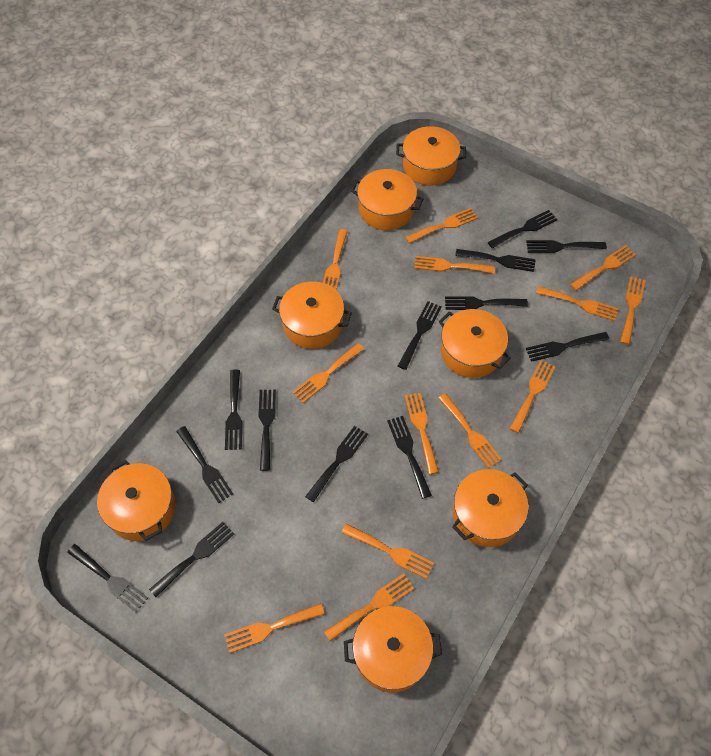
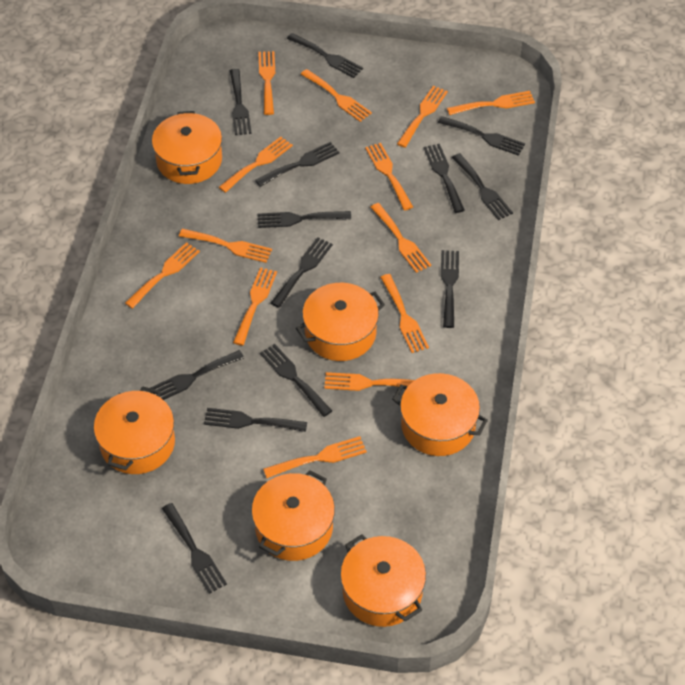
orange pot: [97,460,175,541] [272,281,352,349] [344,606,442,692] [351,169,424,230] [396,126,466,185] [439,309,511,378] [452,469,529,547] = 7 -> [94,386,175,474] [152,111,222,184] [252,470,335,561] [296,283,385,361] [340,534,426,627] [392,373,488,456] = 6

